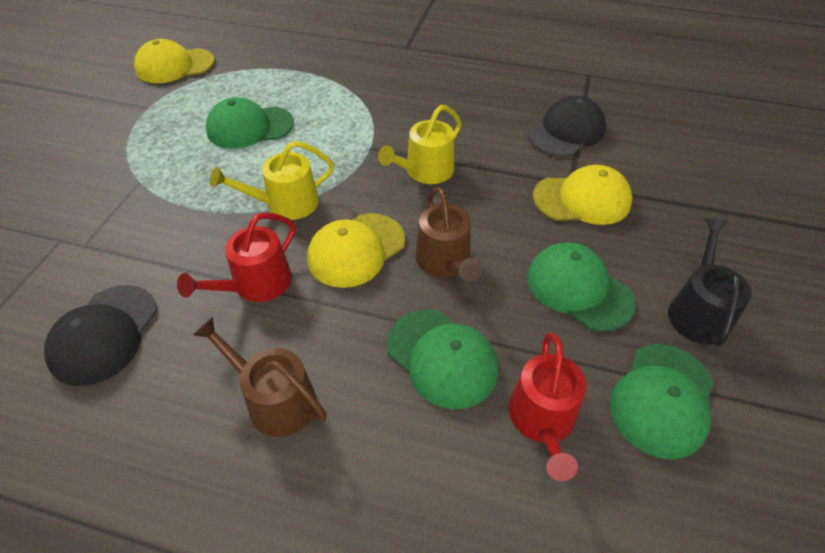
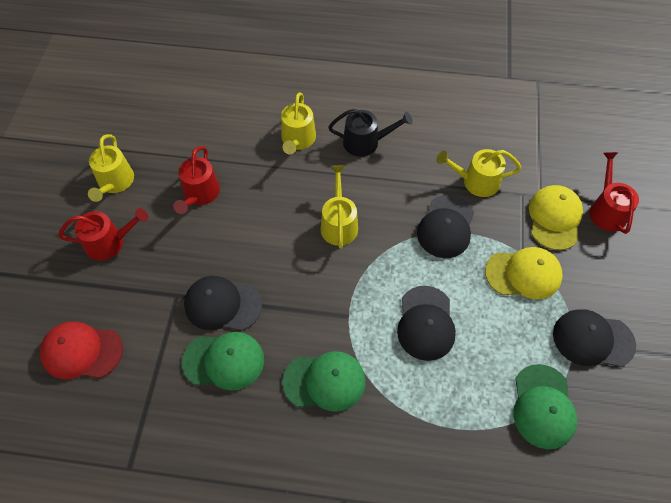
black cap: [44,285,157,386] [528,96,606,157] = 2 -> [184,276,262,331] [397,286,456,361] [417,195,474,258] [553,309,636,367] = 4
brown watering can: [193,317,327,437] [415,187,482,282] = 2 -> none = 0
green cap: [206,97,294,149] [386,309,498,410] [527,242,636,332] [610,344,714,460] = 4 -> [182,332,264,391] [282,351,366,412] [513,364,577,449] = 3
red cap: none = 0 -> [40,322,123,379] = 1
red watering can: [177,212,296,302] [508,332,586,481] = 2 -> [58,208,148,261] [173,146,220,214] [589,152,639,234] = 3
yellow cap: [134,39,215,83] [307,213,405,288] [533,165,632,225] = 3 -> [485,247,563,300] [529,185,583,250] = 2
yellow watering can: [210,141,334,220] [378,105,462,184] = 2 -> [88,134,134,202] [281,92,316,154] [320,165,358,249] [436,149,522,197] = 4

